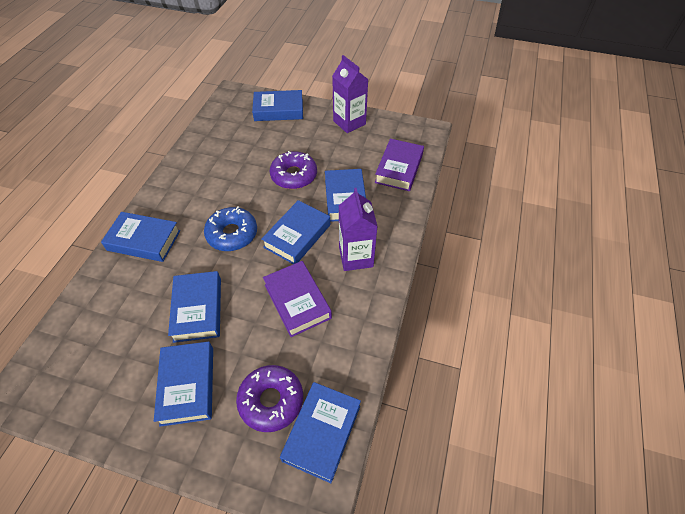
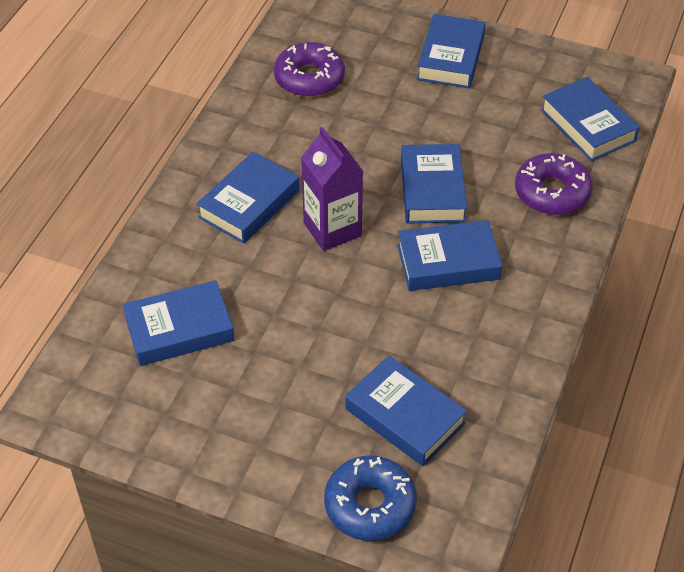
purple book: [263,261,332,337] [375,139,424,191] = 2 -> none = 0
purple carton: [332,55,369,133] [339,188,378,271] = 2 -> [301,127,363,251] = 1

